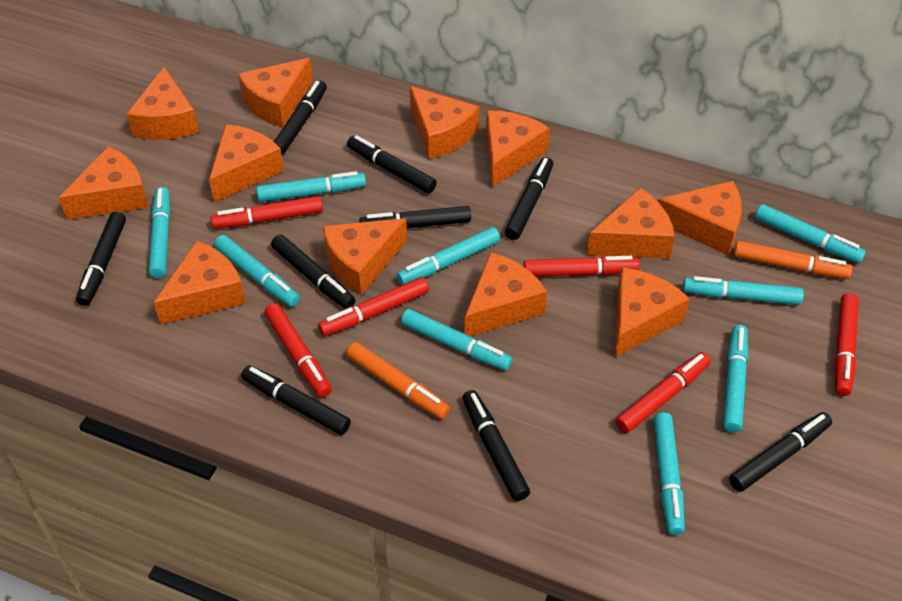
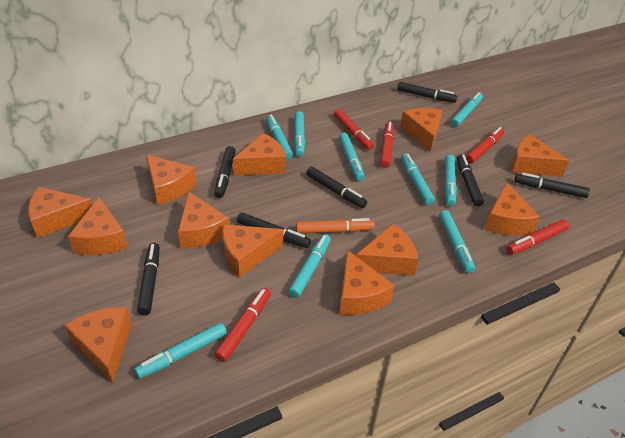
black marker: [76,212,126,306] [241,366,351,435] [271,234,355,309] [274,80,327,155] [347,135,437,193] [359,206,471,228] [462,390,530,501] [505,157,553,240] [729,412,832,492] = 9 -> [137,243,160,315] [214,146,236,198] [237,212,311,248] [306,167,367,208] [397,82,457,103] [457,154,484,206] [514,173,590,198] = 7
orange marker: [346,342,450,419] [734,241,852,279] = 2 -> [296,218,375,234] = 1
red marker: [211,196,323,229] [264,303,332,398] [318,277,429,336] [523,256,640,277] [616,352,711,433] [835,293,859,396] = 6 -> [215,288,271,362] [334,109,374,150] [380,122,394,168] [466,127,505,164] [506,219,569,255] = 5

